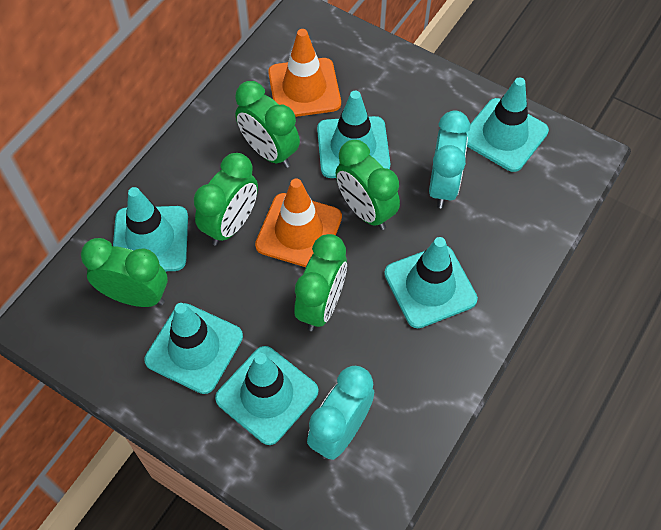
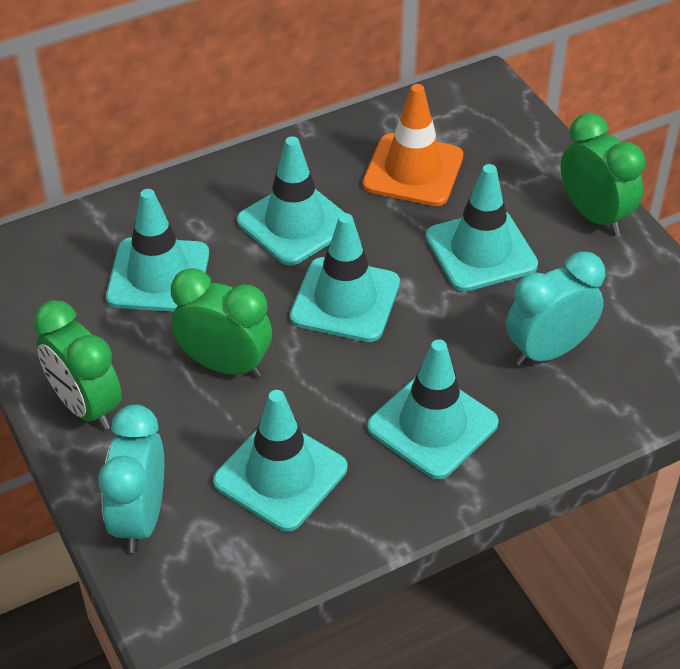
green clock: [81,238,168,307] [194,153,258,246] [235,81,300,168] [294,234,347,331] [336,140,400,230] = 5 -> [33,300,122,430] [171,268,272,378] [561,113,645,235] = 3
orange traffic cone: [255,178,342,267] [268,29,341,117] = 2 -> [363,84,463,206] = 1

